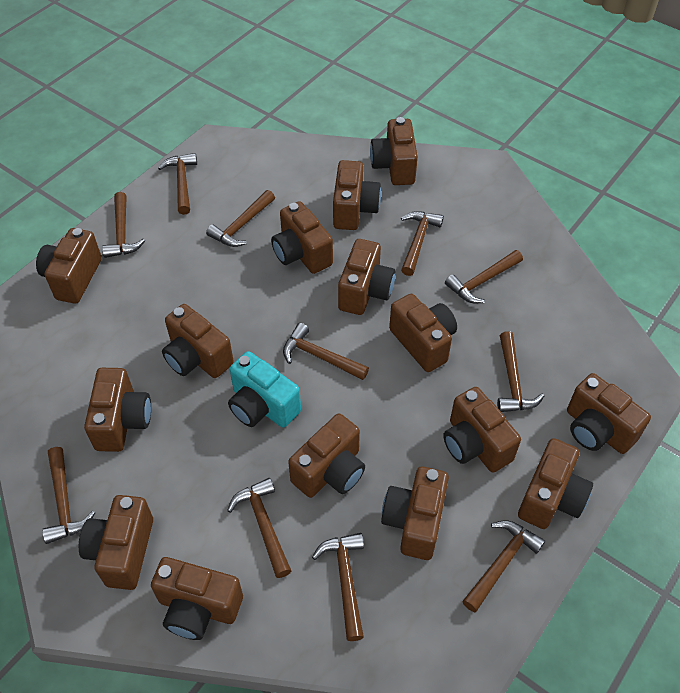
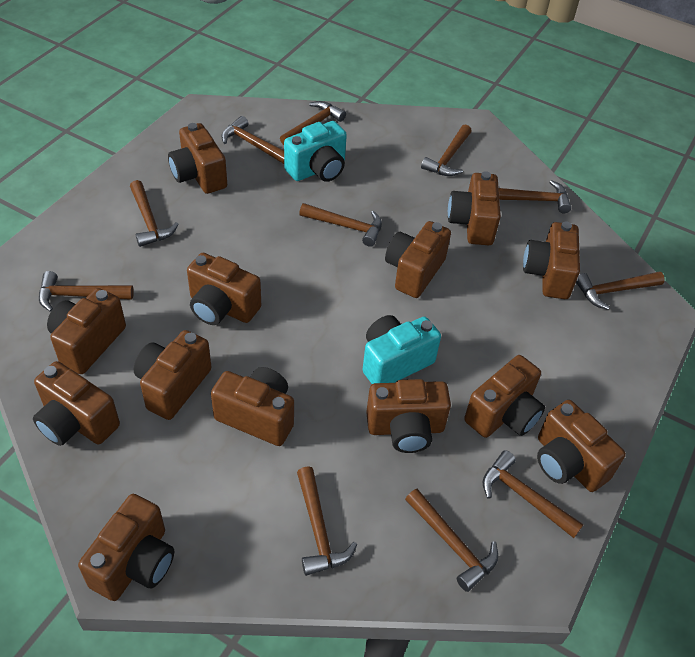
brown camera: [36,228,102,304] [79,495,153,590] [84,368,151,452] [151,557,243,640] [162,304,234,378] [271,201,333,274] [288,413,365,498] [333,160,381,230] [338,239,396,315] [370,117,418,185] [381,466,449,560] [389,294,457,372] [443,387,521,473] [518,438,593,529] [567,373,651,454] = 15 -> [33,361,120,446] [47,288,126,374] [78,494,174,601] [134,330,212,420] [168,123,227,194] [187,253,261,325] [211,367,294,446] [366,379,451,453] [385,221,451,298] [448,171,501,245] [464,355,545,438] [523,222,580,299] [537,400,626,492] = 13
turquoise camera: [228,351,301,427] = 1 -> [284,121,347,182] [363,315,441,384] = 2

